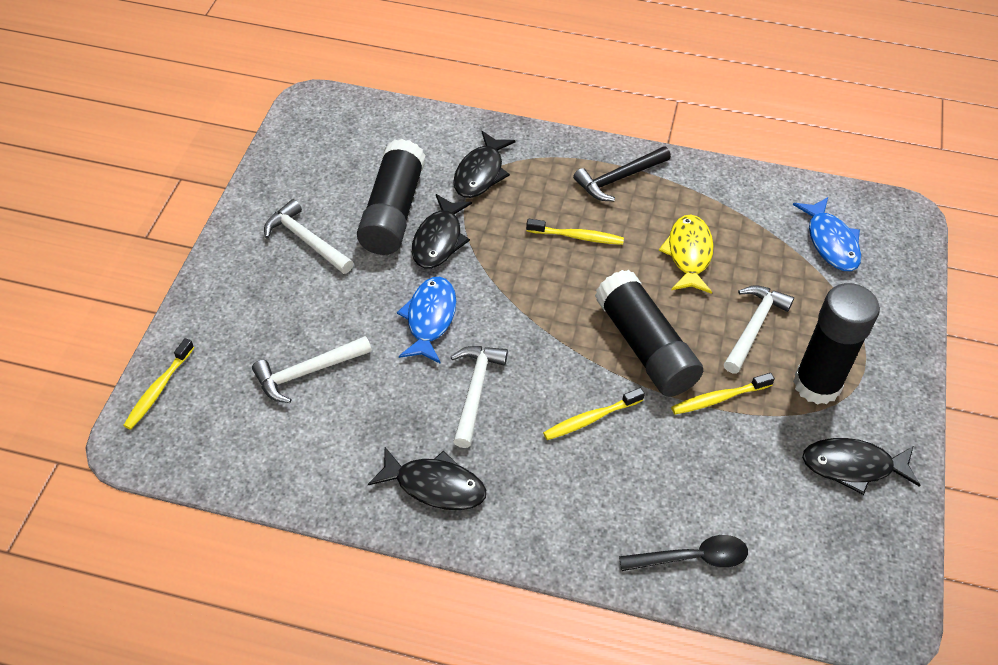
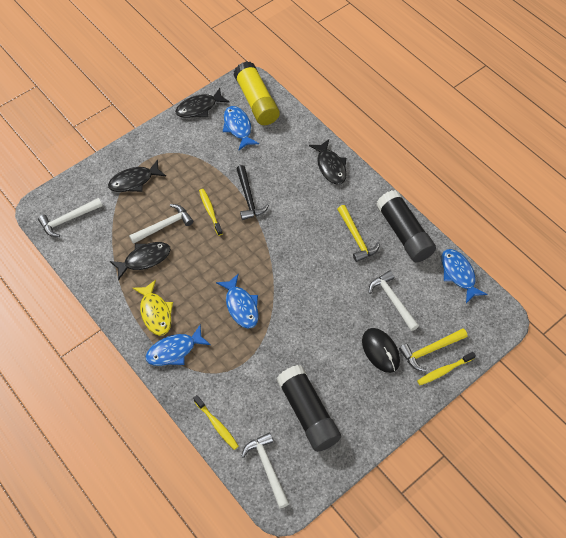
black glue stick: [357,139,425,255] [595,270,703,397] [793,283,880,405] = 3 -> [277,365,341,452] [376,190,436,263] = 2
black mouse: none = 0 -> [362,328,400,373] = 1
black spoon: [619,535,748,571] = 1 -> none = 0
blue fish: [397,277,456,364] [793,197,861,271] = 2 -> [146,325,211,366] [216,274,259,329] [223,106,259,150] [442,249,488,303] = 4
yellow glue stick: none = 0 -> [234,61,280,125] = 1
yellow hammer: none = 0 -> [337,205,380,262] [399,328,468,371] = 2
yellow toothbrush: [123,338,194,430] [526,219,624,245] [543,388,645,440] [671,373,775,414] = 4 -> [193,395,239,450] [199,189,223,236] [417,352,476,385] = 3

